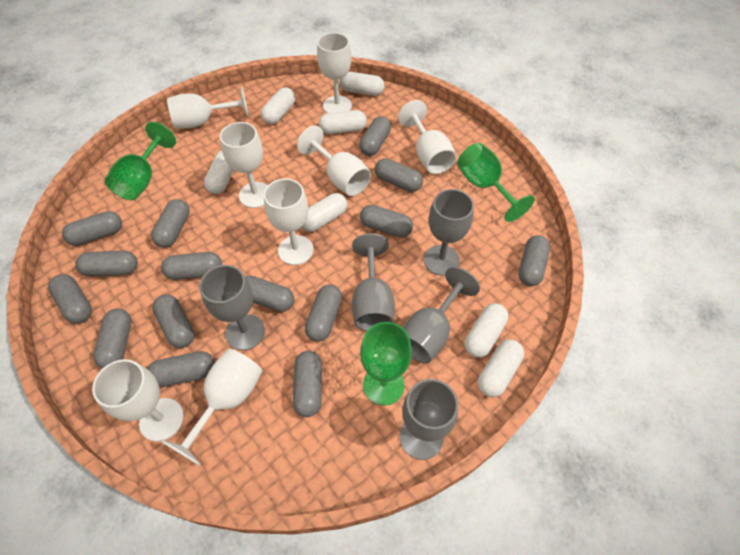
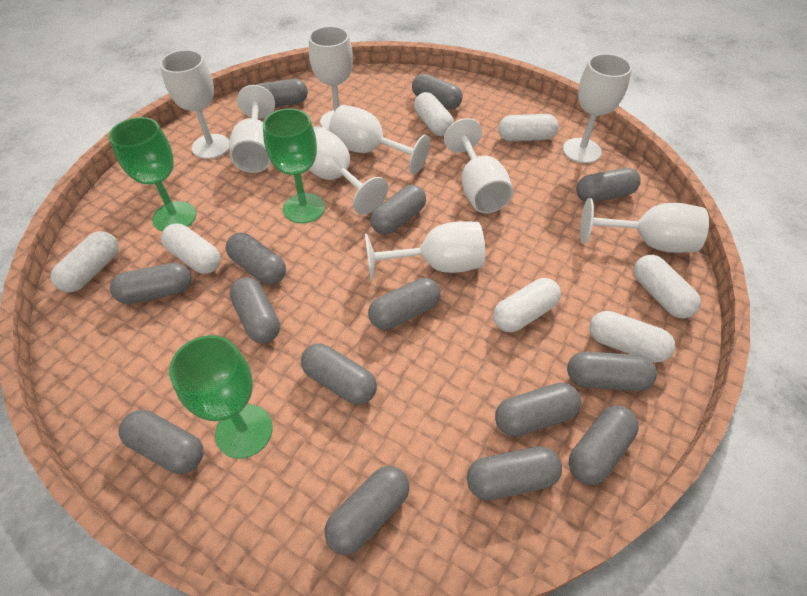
grey goblet: [199,265,265,350] [352,233,395,331] [400,379,458,460] [403,267,480,363] [424,189,474,276] = 5 -> none = 0
white goblet: [92,359,184,441] [160,349,262,466] [167,87,249,129] [220,122,268,208] [264,178,314,265] [297,126,371,196] [317,33,352,113] [398,100,456,174] = 8 -> [160,50,229,159] [229,85,275,173] [309,26,353,130] [309,126,388,215] [329,105,430,174] [365,221,485,281] [444,118,513,213] [563,54,632,163] [580,198,709,253] = 9

